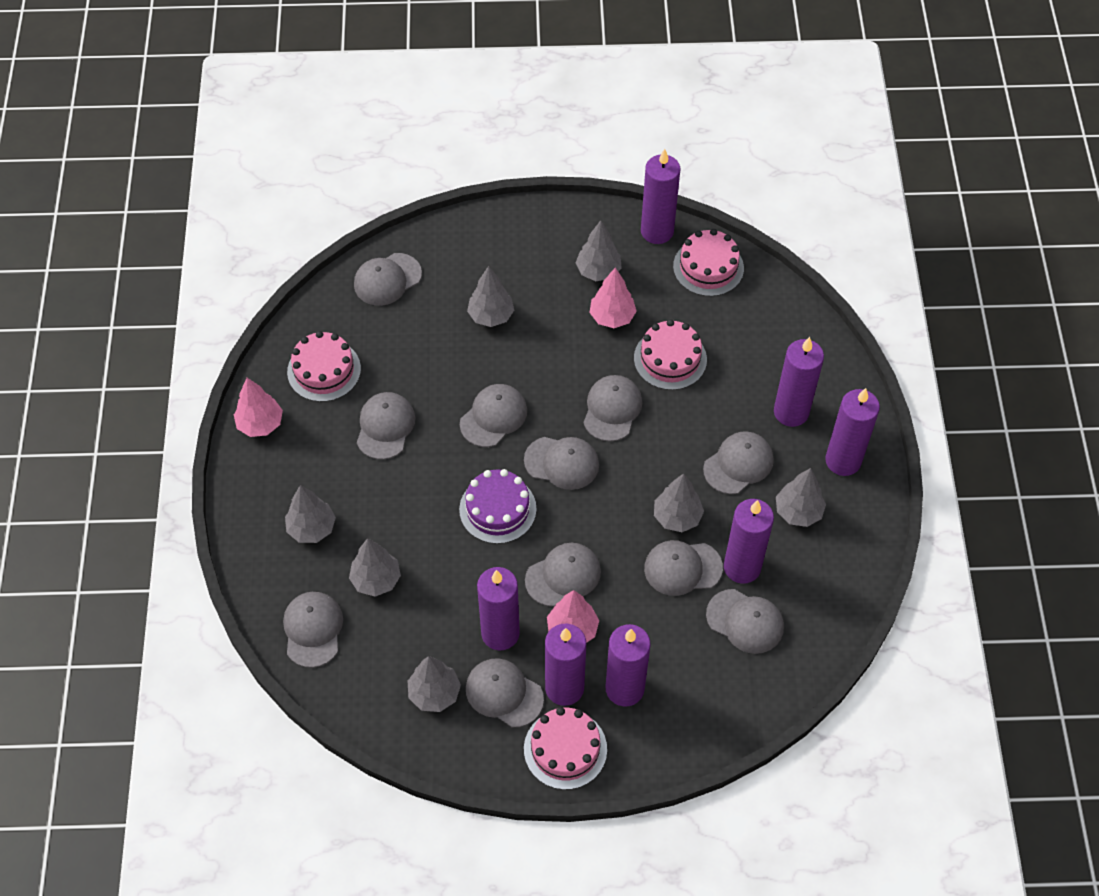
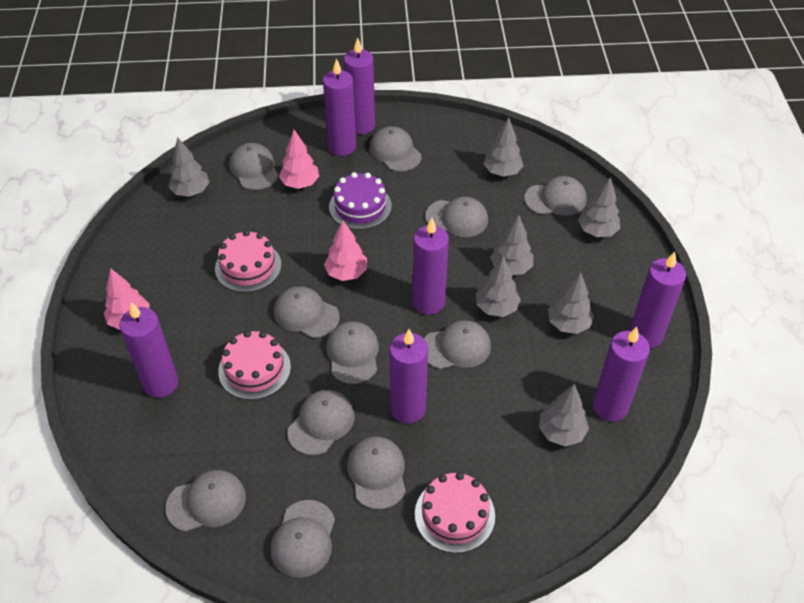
pink cake: [287,331,361,402] [524,707,607,790] [634,319,707,390] [673,229,744,296] = 4 -> [215,230,281,292] [218,331,291,400] [415,472,495,553] = 3

